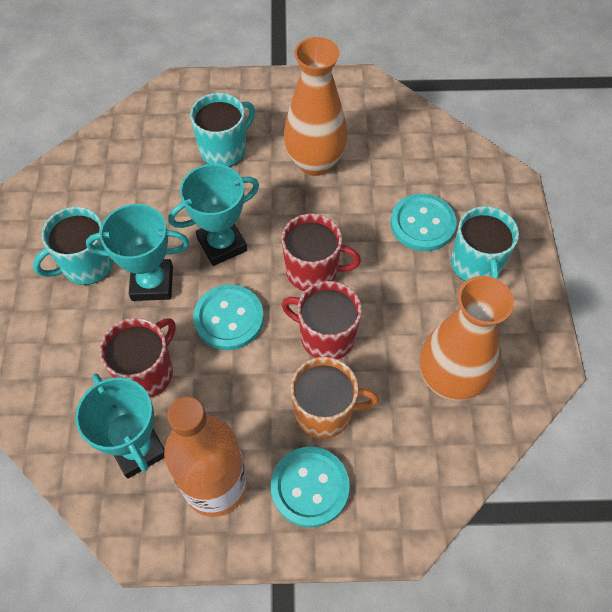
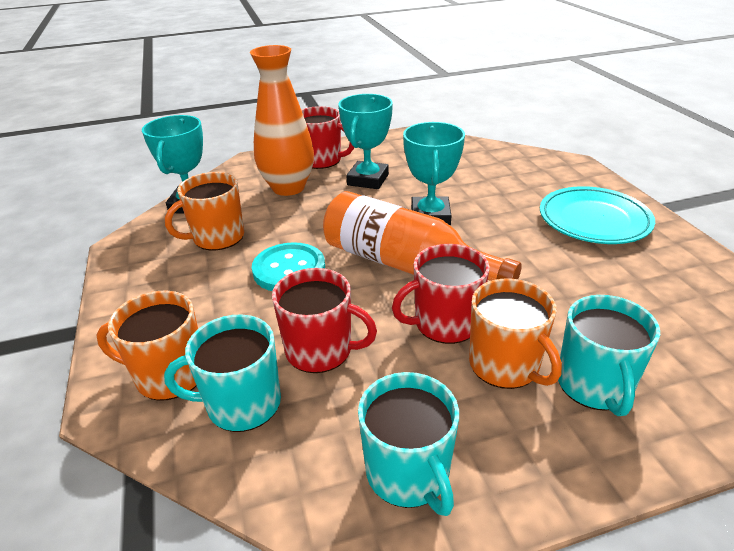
orange mug: [291,357,379,439] = 1 -> [96,291,198,401] [165,172,244,250] [469,278,562,389] = 3
orange vase: [284,37,347,176] [420,276,514,401] = 2 -> [250,45,314,196] = 1
turquoise button: [193,285,264,350] [271,447,350,527] [391,194,457,251] = 3 -> [252,242,325,291] = 1
turquoise plate: none = 0 -> [540,186,655,244] = 1

